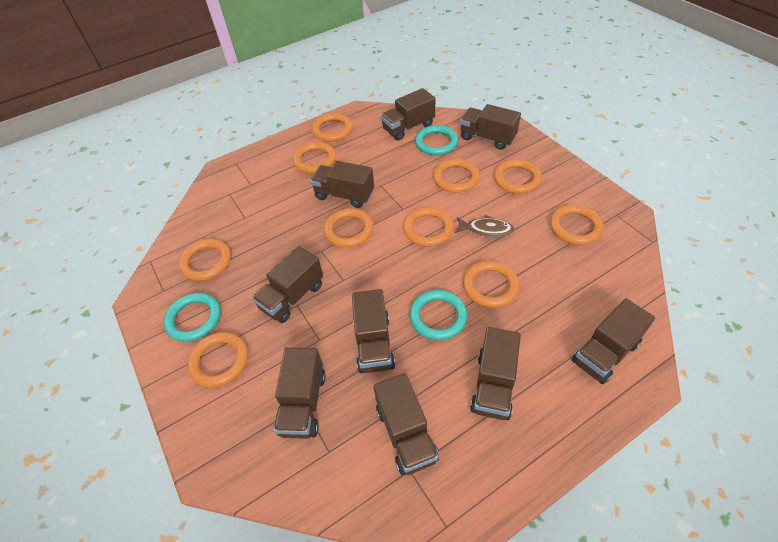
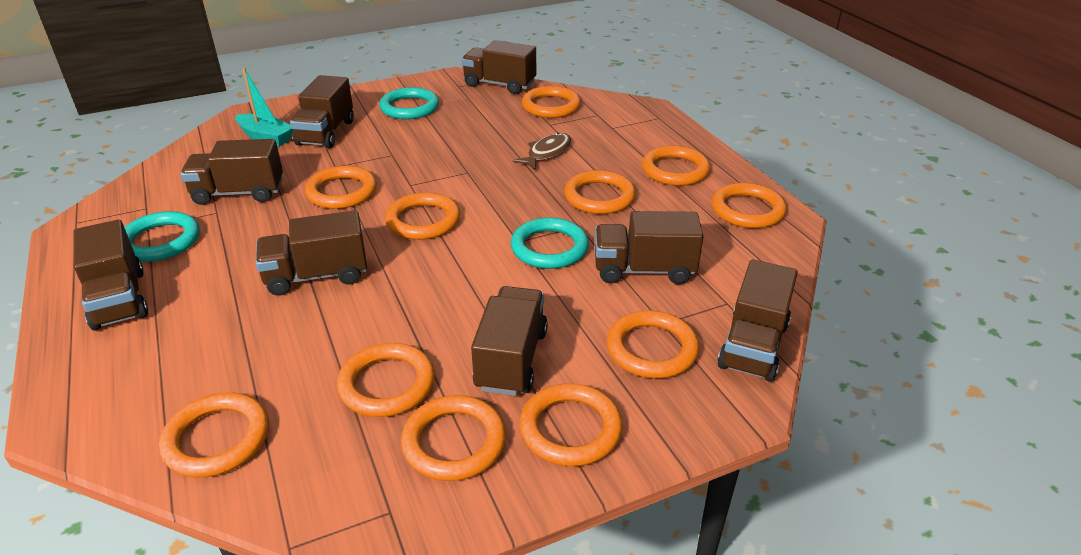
brown truck: [252,246,323,323] [274,348,326,439] [310,161,374,208] [352,289,395,373] [373,373,439,475] [380,88,435,140] [460,104,521,150] [470,327,521,420] [572,298,655,384] = 9 -> [73,219,148,330] [180,139,283,205] [256,210,367,295] [290,75,354,148] [461,40,536,94] [471,286,548,396] [595,211,704,284] [717,259,798,382] = 8
orange ring: [179,239,231,281] [187,332,248,387] [293,142,336,173] [312,113,353,141] [324,208,373,247] [403,207,454,246] [433,159,480,193] [463,261,520,308] [494,159,542,194] [550,205,604,245] = 10 -> [159,392,269,478] [305,166,377,209] [337,343,435,417] [385,192,460,240] [401,395,506,481] [520,383,623,466] [522,86,581,118] [564,170,636,214] [607,311,699,378] [642,146,710,186] [712,183,787,228] = 11
turquoise boat: none = 0 -> [235,68,293,146] = 1

